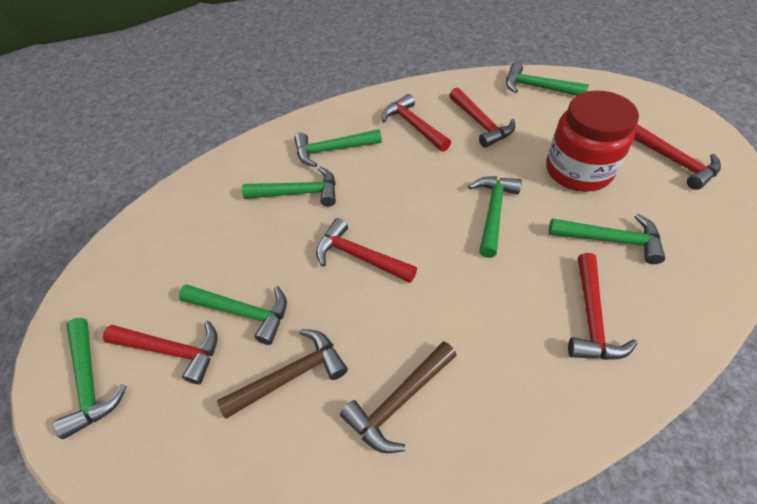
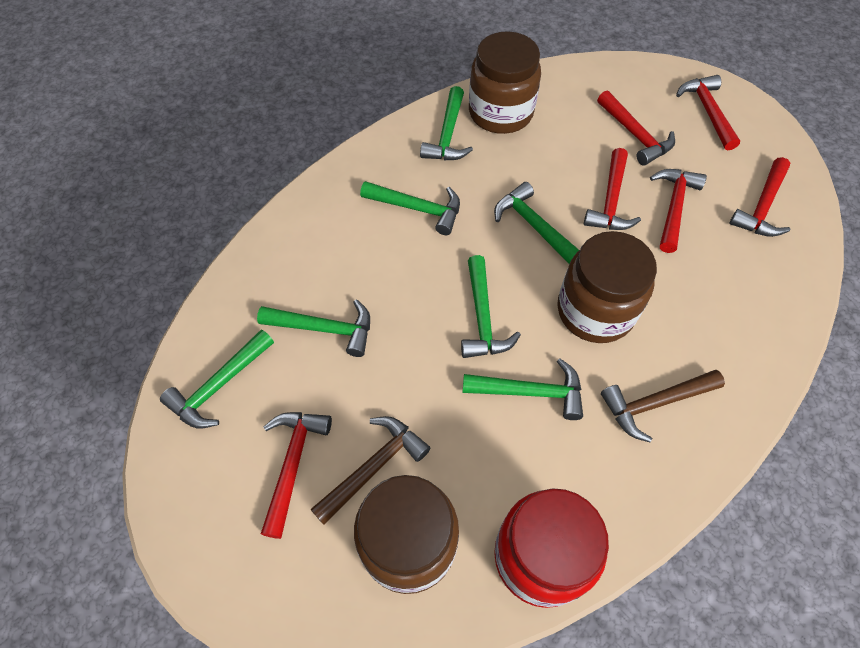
brown jar: none = 0 -> [354,475,459,594] [469,31,541,134] [557,231,657,343] = 3

